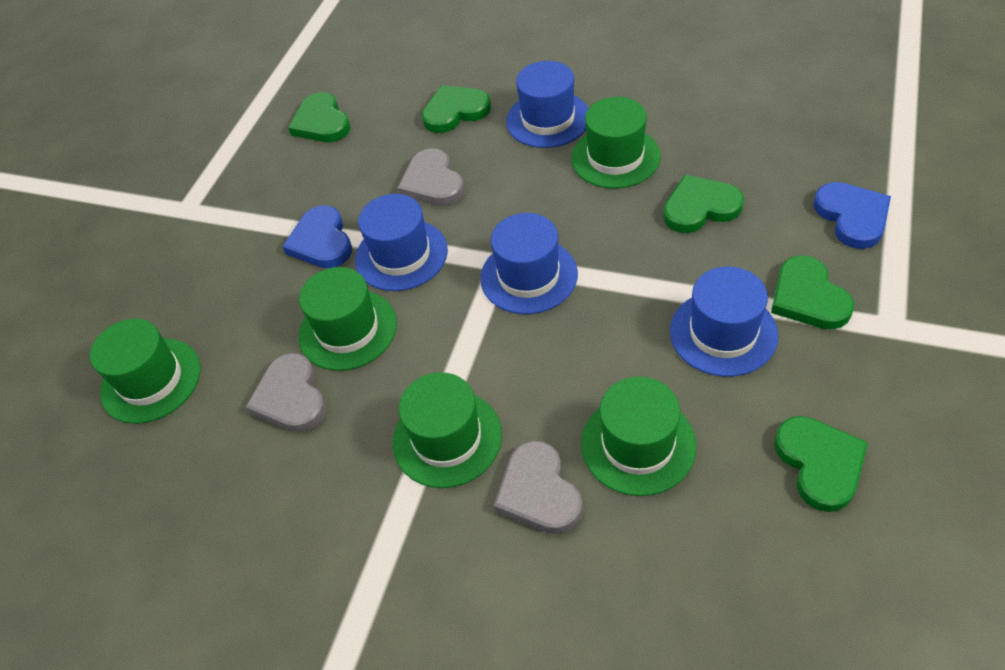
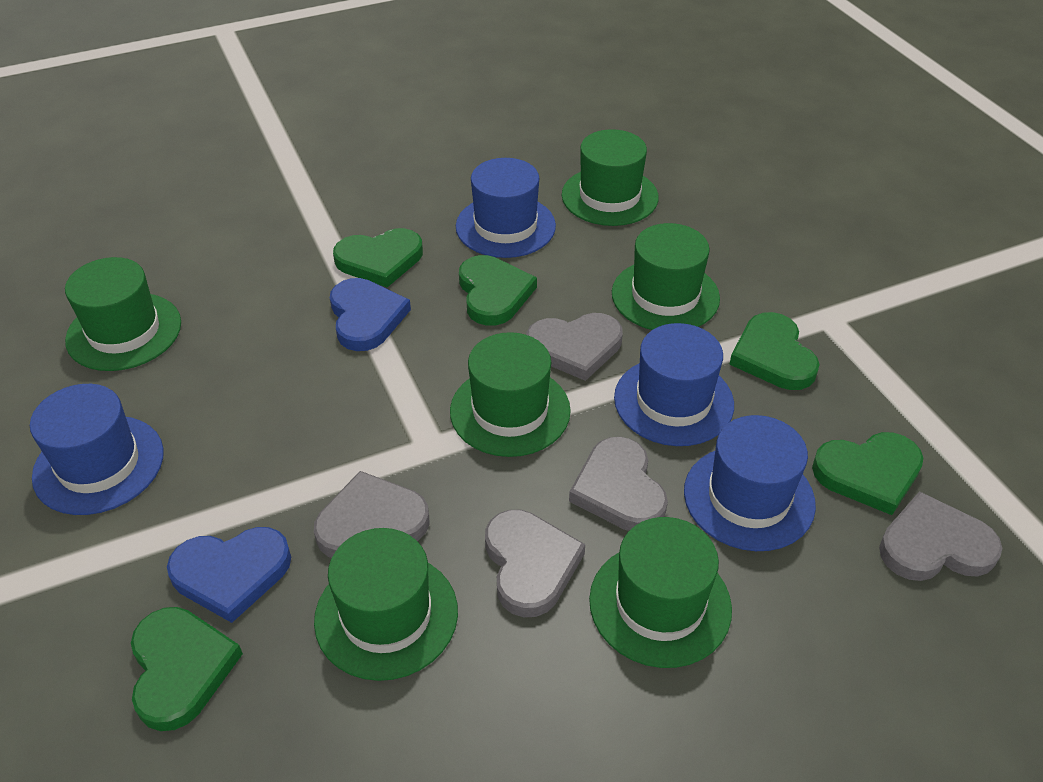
green hat: [90,318,200,424] [299,267,397,371] [393,372,502,488] [571,97,661,189] [581,377,697,496] = 5 -> [65,257,181,371] [314,528,458,681] [450,332,571,457] [562,129,659,226] [589,517,732,668] [612,223,720,330] = 6
grey heart: [246,353,326,432] [397,149,465,206] [493,441,583,534] = 3 -> [314,471,430,558] [485,510,585,617] [526,313,623,381] [569,437,668,531] [879,491,1002,581] = 5

